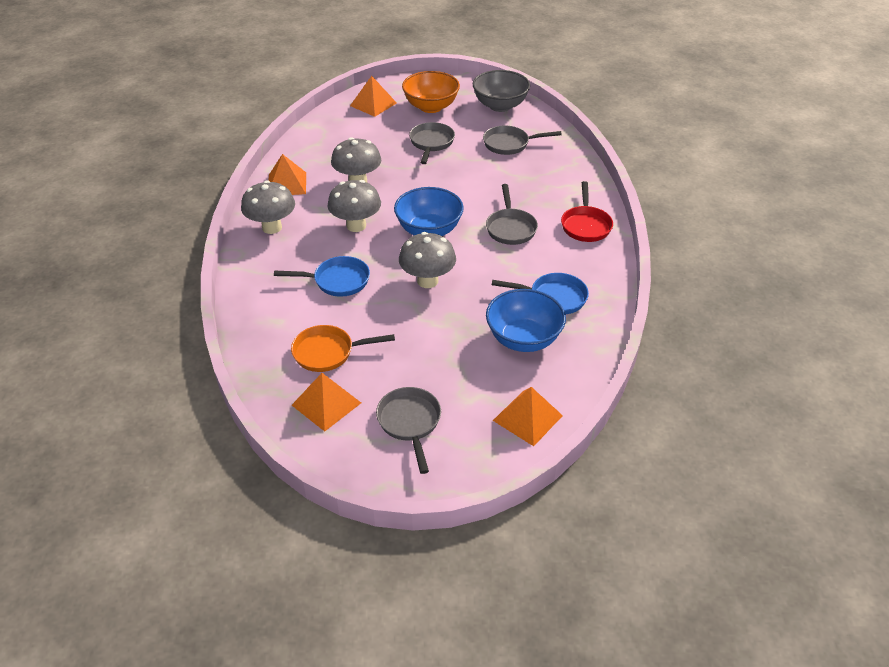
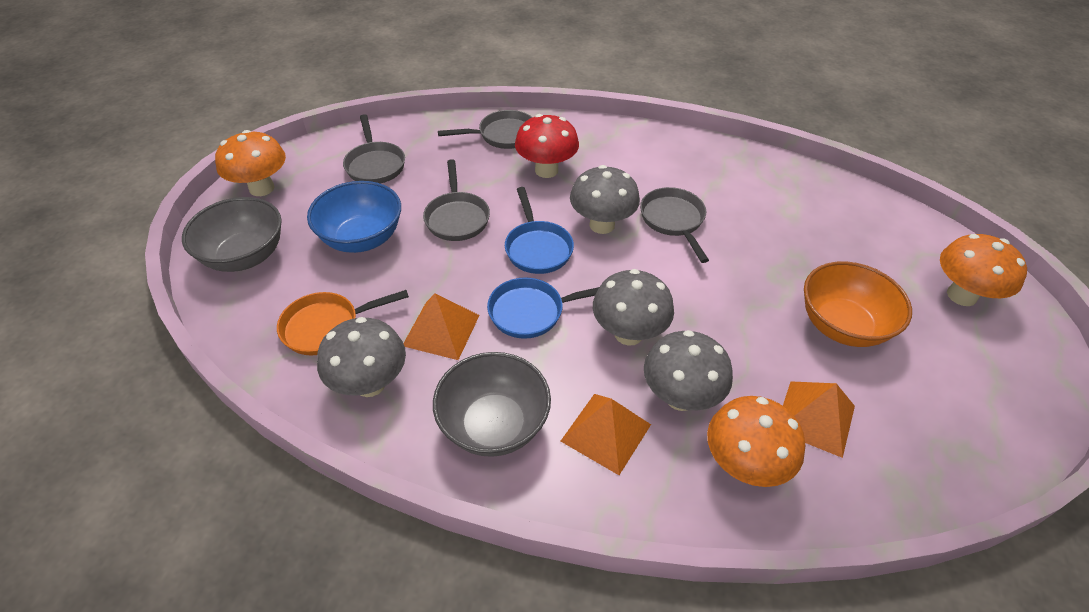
blue bowl: [394,187,464,236] [486,289,566,352] = 2 -> [307,181,401,253] = 1
grey bowl: [473,70,530,112] = 1 -> [182,197,282,272] [433,352,551,457] = 2
orange mushroom: none = 0 -> [215,130,286,196] [707,396,806,487] [940,234,1027,306] = 3
orange pyramid: [268,154,306,195] [292,373,361,431] [350,76,397,117] [493,387,563,446] = 4 -> [403,293,480,360] [561,394,651,475] [783,381,855,458] = 3
red mushroom: none = 0 -> [515,114,579,178] = 1
red pan: [561,181,613,242] = 1 -> none = 0

